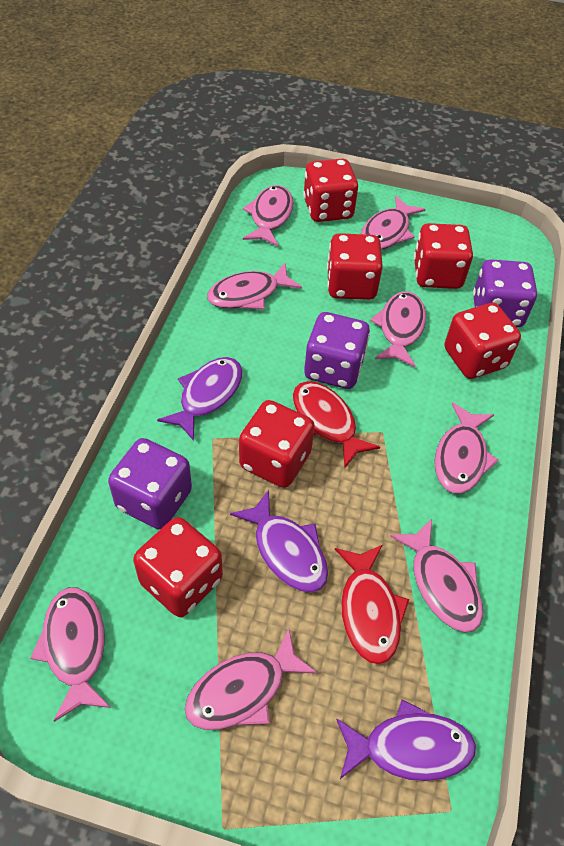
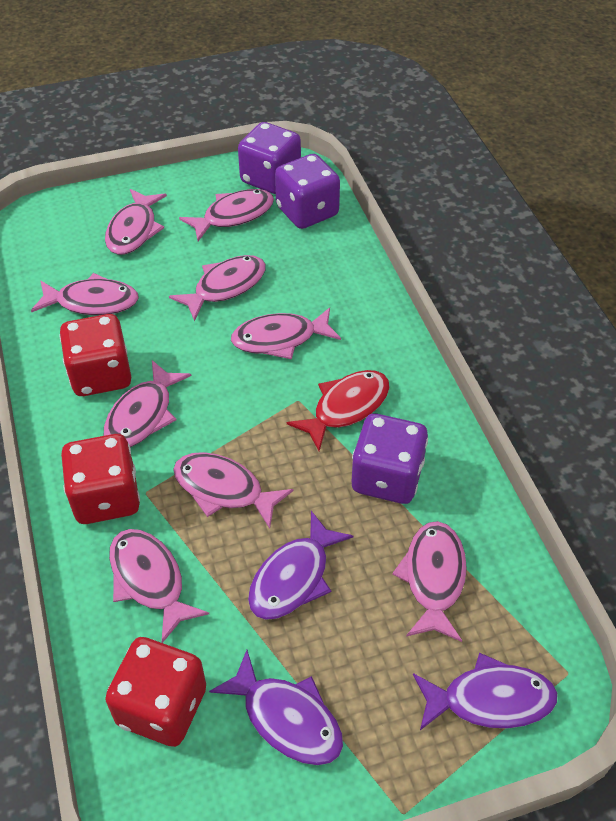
pink fish: [30,587,111,722] [185,628,317,730] [207,263,302,310] [243,185,293,246] [361,196,426,250] [370,291,426,367] [390,519,483,632] [435,402,499,494] = 8 -> [31,273,139,315] [104,360,191,447] [105,189,167,255] [109,529,209,643] [169,255,266,321] [173,452,293,529] [179,189,274,241] [231,307,341,359] [392,521,467,642] = 9
red dice: [133,517,223,617] [239,400,315,488] [303,159,358,222] [327,233,383,300] [414,223,473,289] [445,303,521,379] = 6 -> [59,314,131,396] [61,434,140,524] [105,637,206,747] = 3
red fish: [293,381,380,468] [335,545,409,665] = 2 -> [287,370,390,451] = 1

